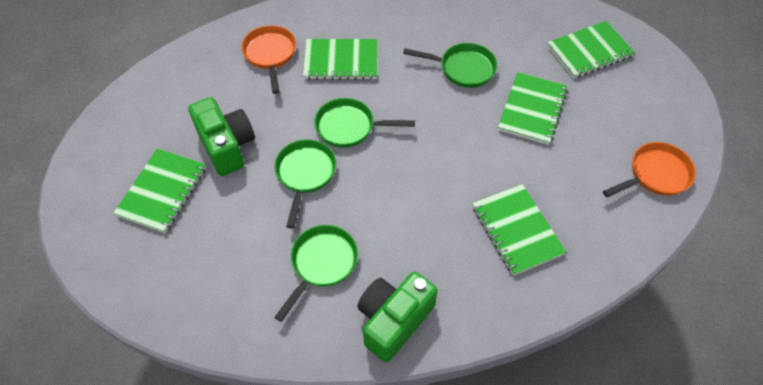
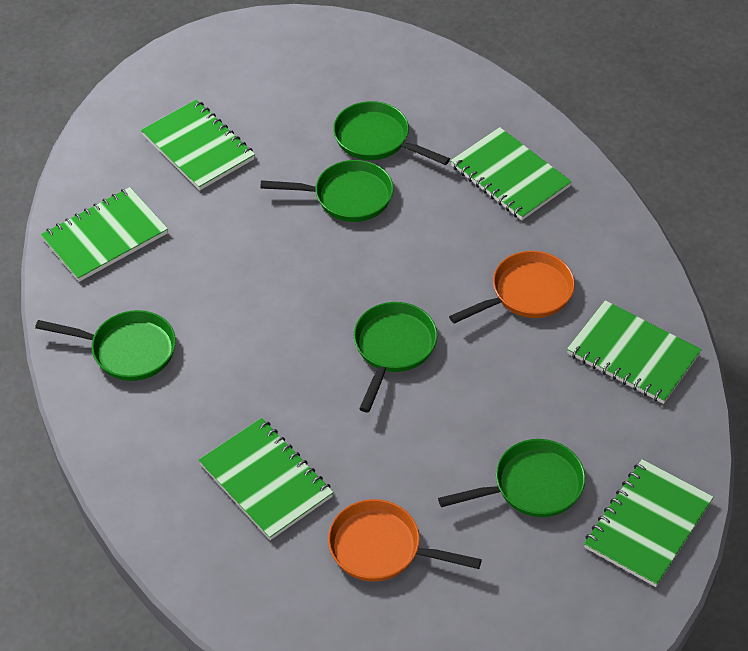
green camera: [188,97,255,176] [357,272,438,362] = 2 -> none = 0
green notebook: [114,148,206,233] [303,39,377,80] [472,184,566,276] [498,72,568,145] [547,21,635,79] = 5 -> [41,187,168,282] [141,99,255,190] [199,418,334,540] [450,127,572,220] [567,300,702,404] [584,459,713,587] = 6
green pan: [274,139,336,229] [274,225,358,322] [314,98,415,148] [403,43,497,88] = 4 -> [35,310,176,381] [260,160,394,222] [333,101,450,165] [354,302,437,412] [438,439,585,517] = 5

